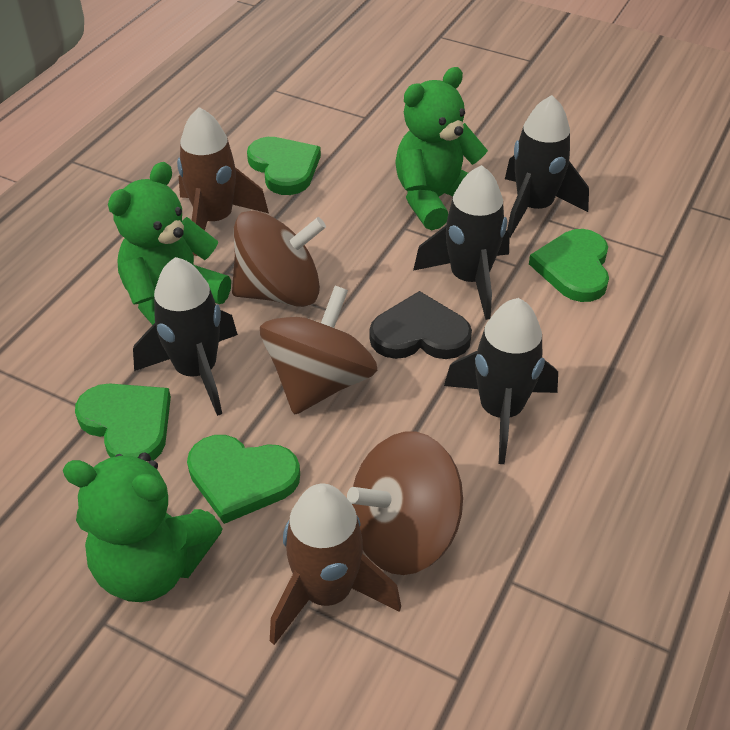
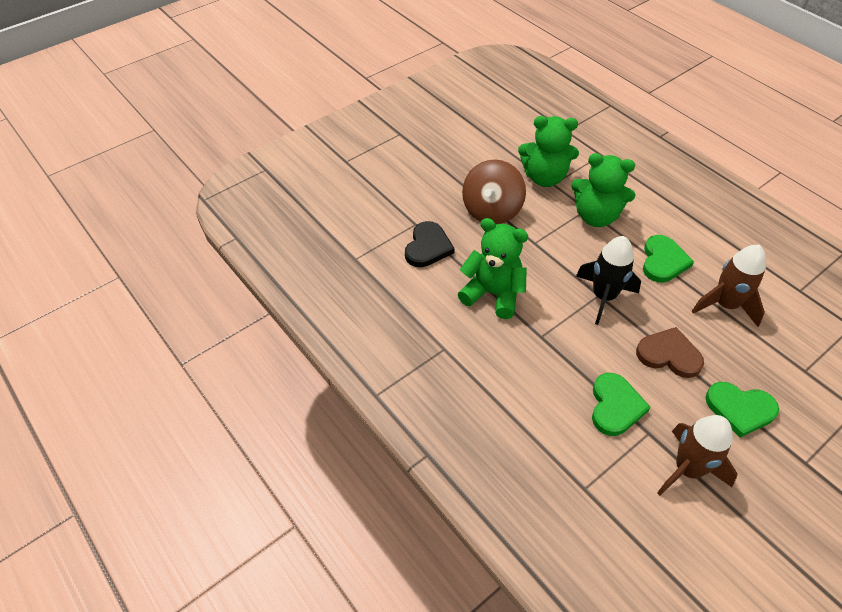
black rocket: [133,257,238,416] [413,165,510,320] [444,298,558,464] [505,95,589,237] = 4 -> [576,236,641,325] = 1
brown heart: none = 0 -> [636,327,704,378] = 1
brown spinning top: [232,210,326,307] [260,286,377,415] [347,432,463,575] = 3 -> [462,160,526,224] = 1
green heart: [75,383,171,460] [187,435,300,524] [247,137,321,195] [529,229,609,302] = 4 -> [592,373,651,436] [643,235,694,283] [705,382,779,438] = 3

